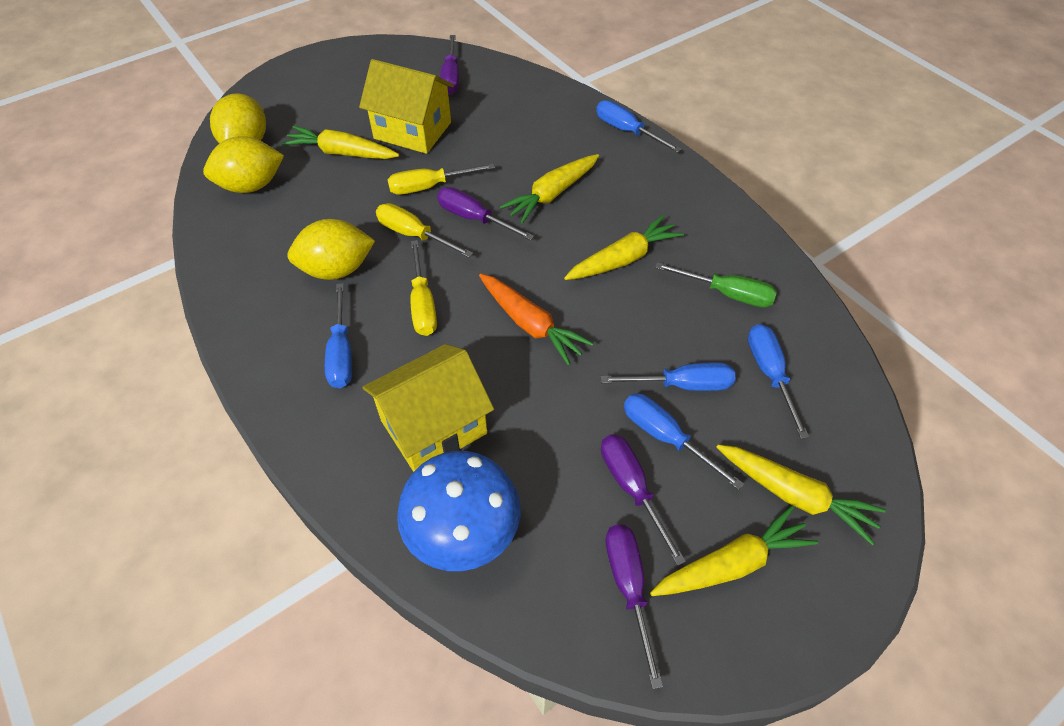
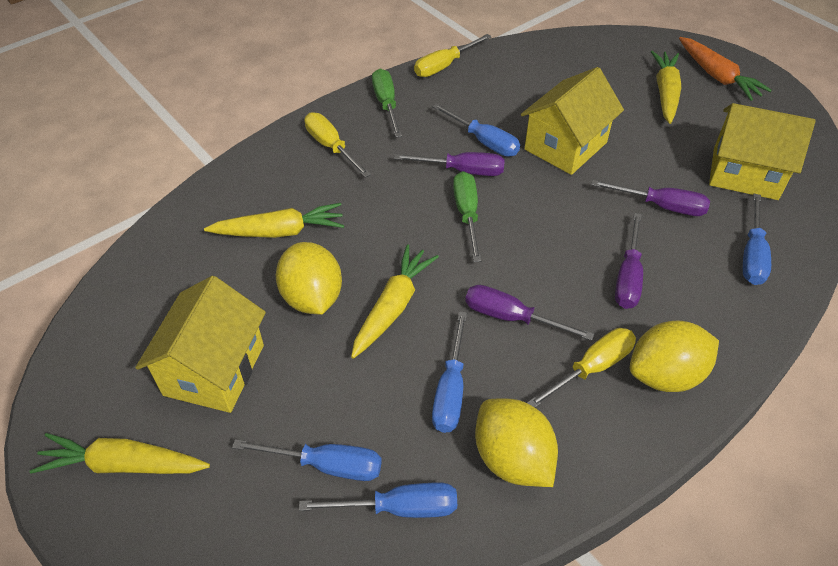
blue mushroom: [397,451,521,571] = 1 -> none = 0
green screwdriver: [655,262,777,307] = 1 -> [372,69,402,137] [453,171,482,262] = 2
yellow carrot: [281,126,399,159] [500,154,599,224] [564,215,684,280] [650,506,818,596] [716,445,886,545] = 5 -> [30,433,210,474] [204,203,344,238] [351,244,439,359] [651,51,681,124] = 4
yellow house: [359,59,454,154] [362,344,494,472] = 2 -> [135,276,266,413] [521,67,624,175] [709,103,815,200] = 3

